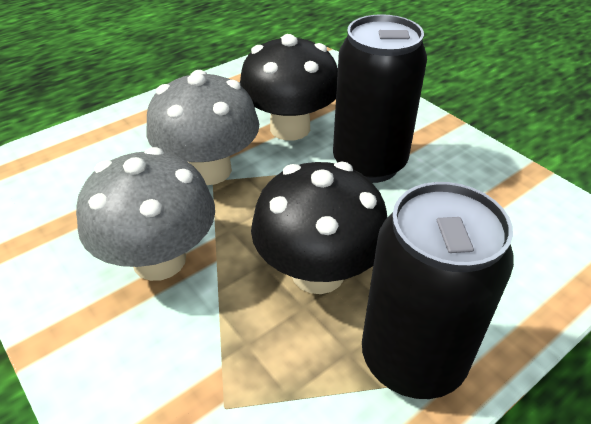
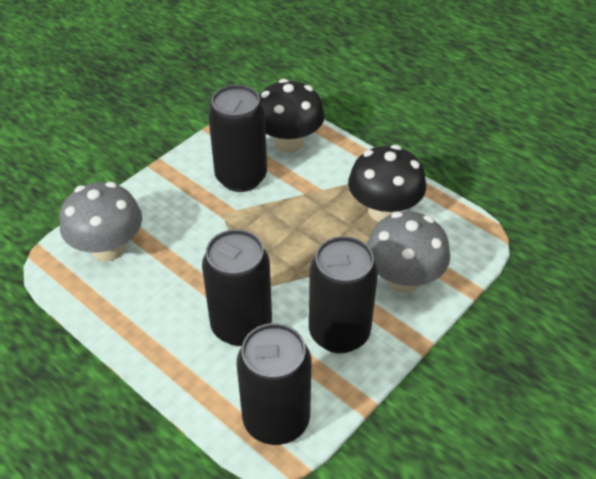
black can: [333,14,427,183] [362,182,514,399] = 2 -> [202,229,272,346] [208,85,267,192] [237,323,311,445] [309,236,378,353] = 4

